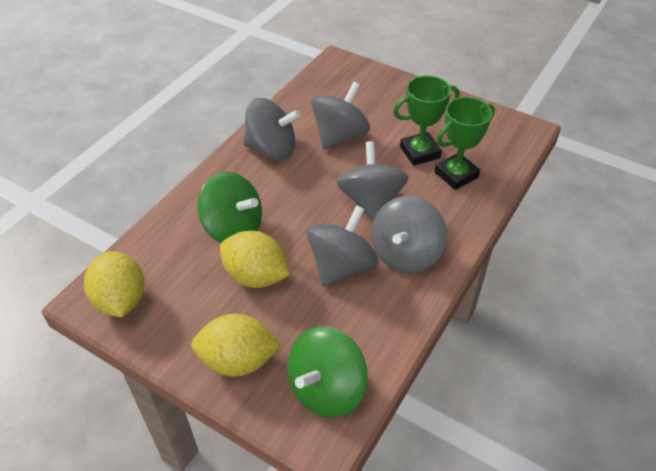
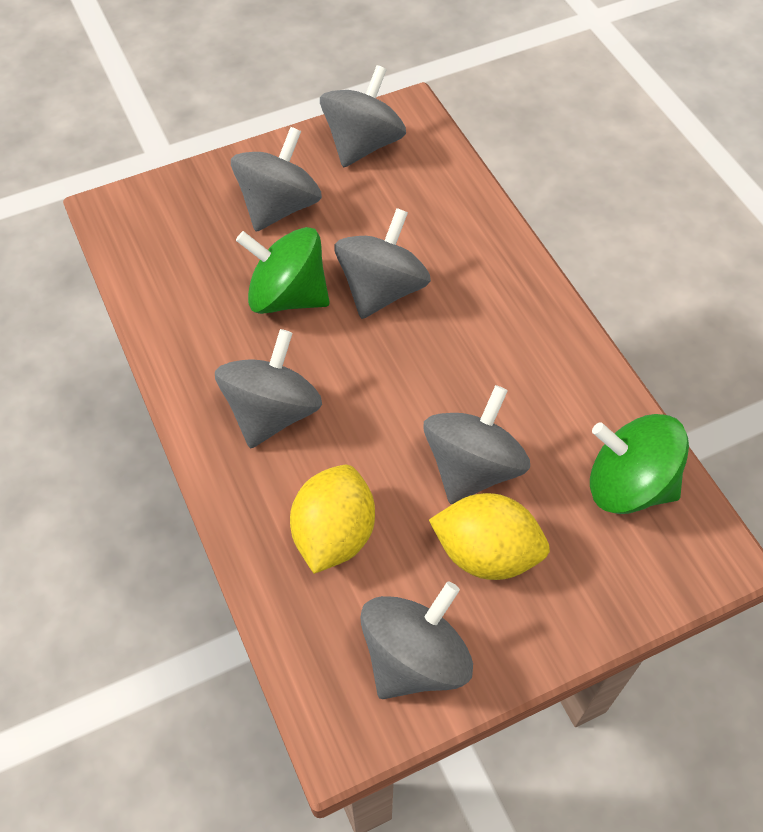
green trophy: [393,75,460,166] [434,97,495,190] = 2 -> none = 0
grey spinning top: [243,98,301,160] [306,205,378,287] [311,81,370,150] [336,141,409,221] [371,196,447,273] = 5 -> [215,329,322,449] [231,127,322,232] [320,65,406,168] [334,208,431,319] [360,581,473,699] [423,385,530,504] = 6
yellow lemon: [84,251,145,317] [191,314,281,377] [220,230,290,288] = 3 -> [290,465,375,574] [429,493,550,580] = 2

